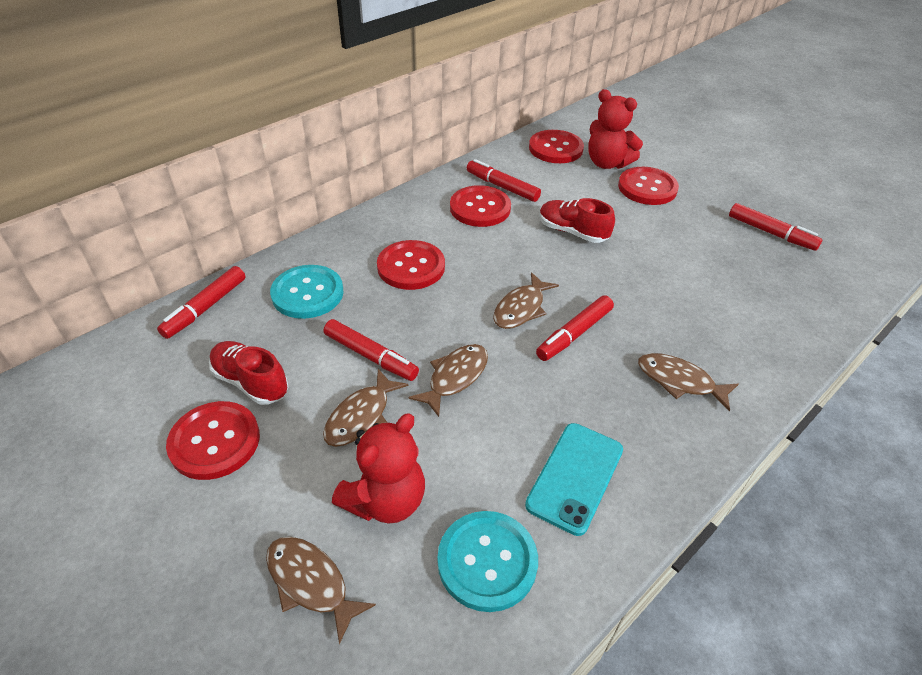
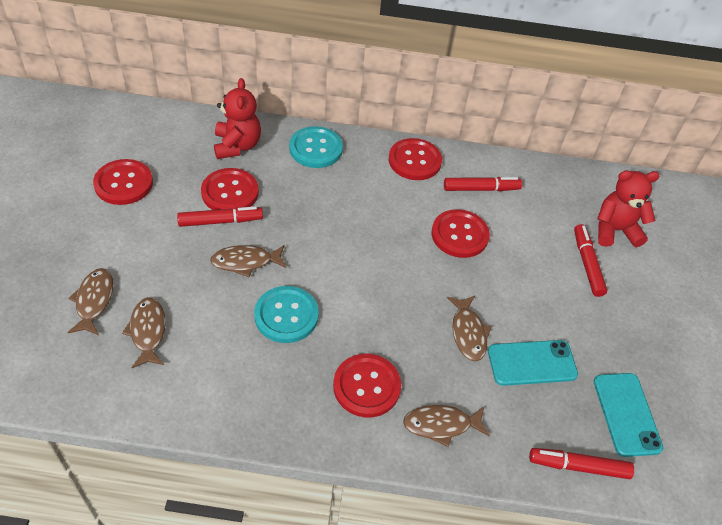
red marker: [157,266,245,339] [324,319,419,381] [467,159,541,202] [536,295,614,361] [729,203,822,251] = 5 -> [177,206,263,227] [444,177,522,191] [529,448,634,479] [574,224,607,297] = 4
red shoe: [209,341,288,405] [539,198,615,243] = 2 -> none = 0
turquoise phone: [525,423,623,536] = 1 -> [488,340,578,386] [594,373,663,457] = 2

